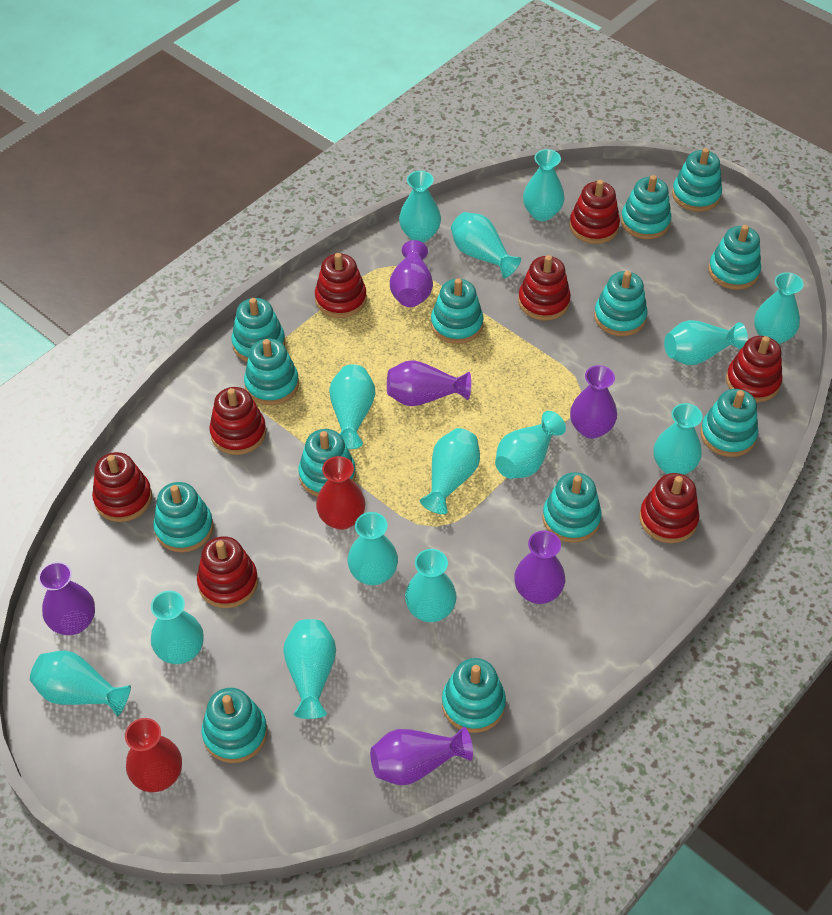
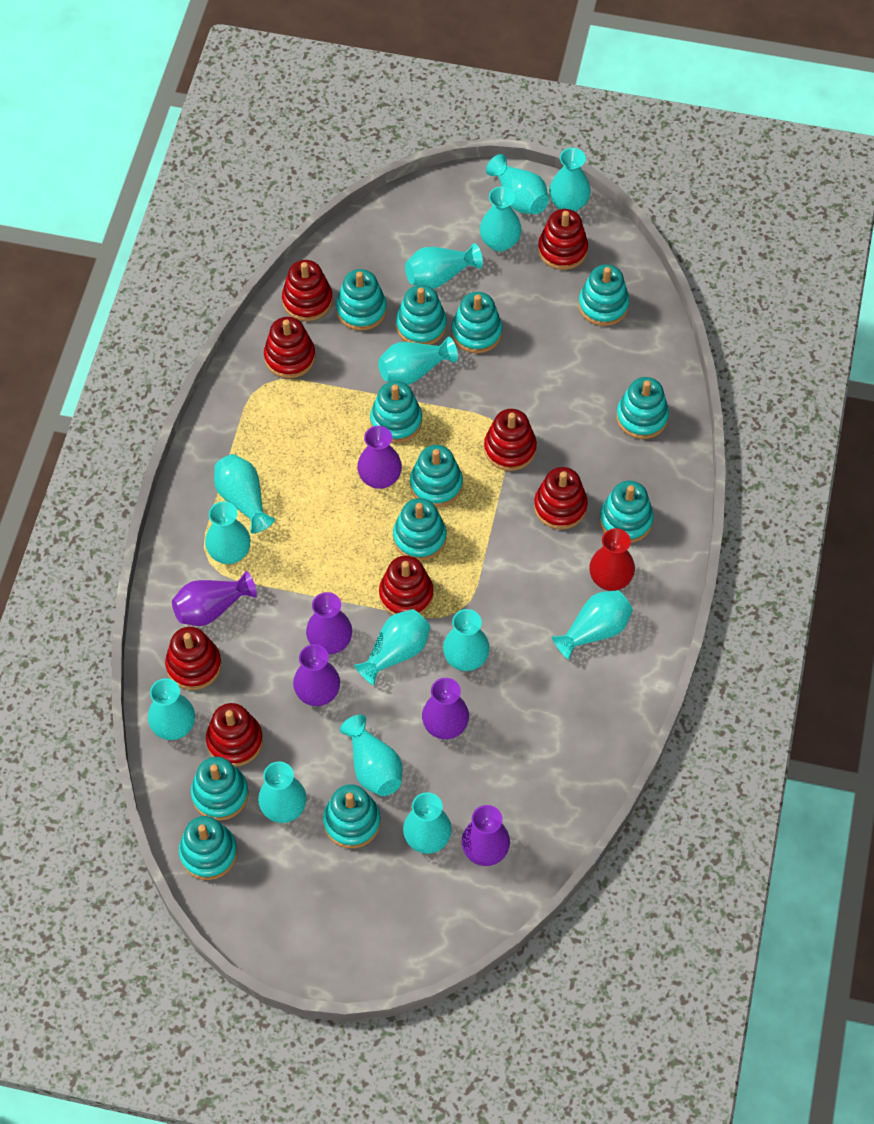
red vase: [125,718,182,792] [316,456,365,530] = 2 -> [589,528,635,591] = 1
turquoise stacking toy: [153,482,213,552] [202,688,267,763] [231,298,285,362] [244,338,299,405] [298,429,356,497] [431,278,484,344] [442,658,506,733] [542,472,602,543] [594,271,647,336] [621,175,671,239] [672,148,722,212] [700,389,758,457] [708,225,761,290] = 13 -> [179,816,237,880] [191,757,249,821] [323,784,381,848] [336,269,387,331] [370,381,422,443] [393,498,447,561] [396,285,447,345] [410,445,463,507] [451,292,502,353] [578,265,630,326] [600,481,654,543] [616,377,669,439] = 12

